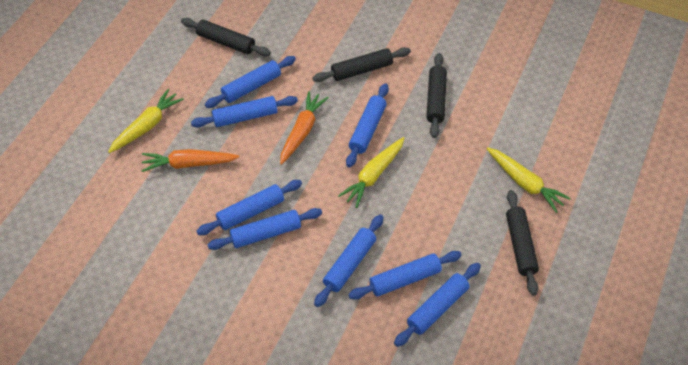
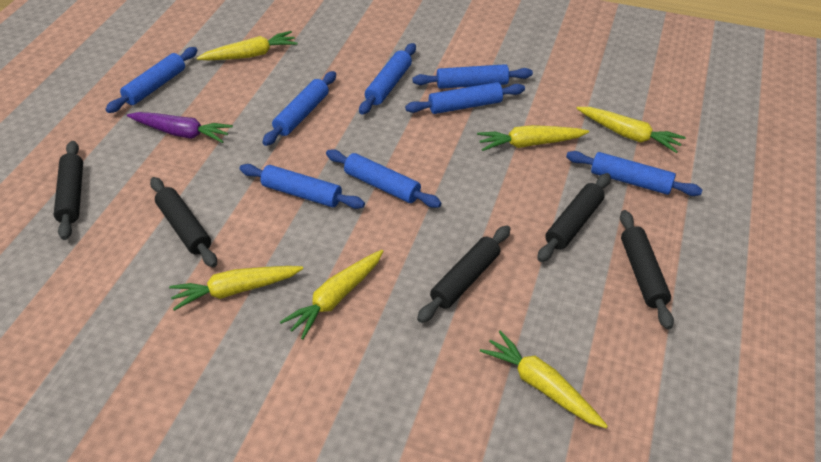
black rolling pin: [181,18,271,57] [312,47,411,82] [426,53,447,138] [506,190,539,296] = 4 -> [54,141,83,240] [150,177,217,267] [417,225,511,323] [537,173,611,262] [620,210,674,330] = 5
orange carrot: [141,149,239,172] [280,91,329,165] = 2 -> none = 0
purple carrot: none = 0 -> [127,112,233,143] = 1
yellow carrot: [108,89,184,153] [338,137,404,208] [486,147,571,213] = 3 -> [169,266,303,311] [197,31,298,60] [280,250,383,340] [477,125,589,151] [480,330,608,428] [576,107,686,153] = 6

